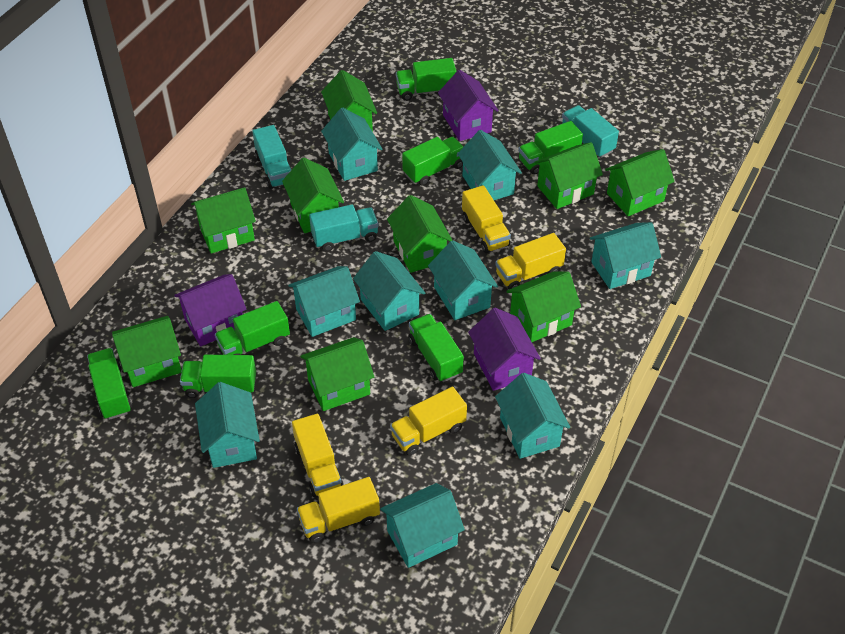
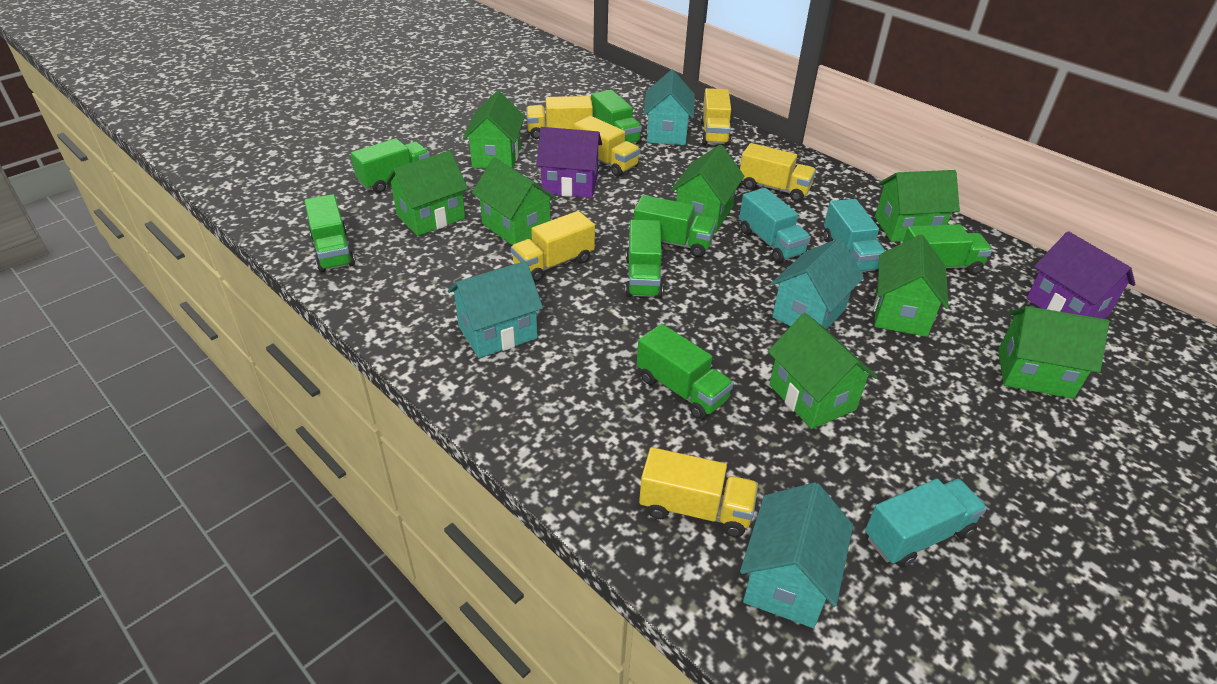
green house: [112,316,182,387] [191,187,256,253] [282,158,344,233] [300,337,374,411] [321,70,377,132] [387,195,452,273] [506,272,581,342] [535,142,603,209] [605,149,675,216] = 9 -> [385,151,468,236] [463,91,525,169] [472,157,557,246] [670,145,744,233] [768,313,877,429] [874,234,949,337] [875,170,960,242] [998,306,1109,399] = 8
purple house: [174,274,246,346] [438,70,499,141] [468,308,541,391] = 3 -> [536,127,602,198] [1026,231,1135,319] = 2
turquoise house: [195,382,260,468] [288,266,360,337] [321,107,383,181] [353,251,426,331] [380,483,465,568] [428,240,498,320] [458,130,522,200] [495,373,570,459] [590,222,661,289] = 9 -> [448,261,543,358] [643,70,695,145] [740,482,853,628] [771,238,864,330] = 4
yellow truck: [292,414,343,497] [297,477,380,543] [390,386,467,456] [462,185,511,253] [495,233,566,289] = 5 -> [511,211,595,282] [526,96,593,139] [574,116,640,176] [639,447,758,537] [700,88,731,146] [740,143,816,202] = 6

